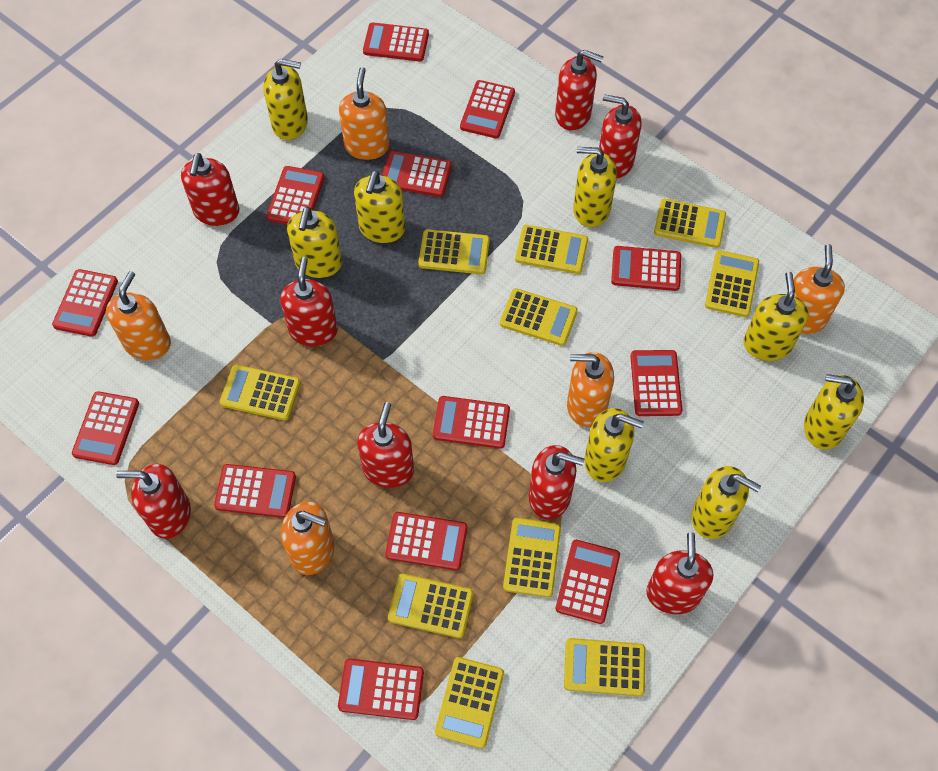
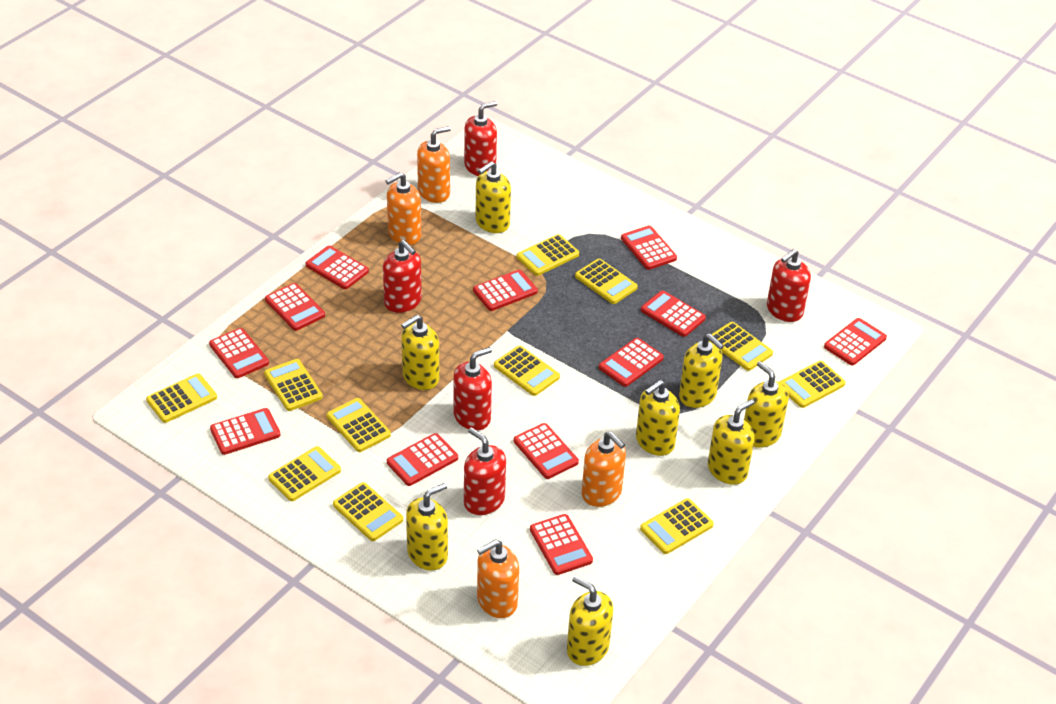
orange soap dispenser: [106,271,171,360] [281,501,335,575] [339,67,389,160] [567,352,614,427] [787,244,845,334] = 5 -> [386,172,421,245] [417,126,450,203] [477,539,519,618] [582,431,626,507] = 4
red calculator: [52,269,118,337] [72,391,139,465] [214,464,296,518] [266,166,324,224] [338,659,424,720] [363,22,429,62] [382,151,451,197] [385,512,467,570] [433,396,510,449] [460,80,515,138] [555,540,620,624] [611,246,681,291] [630,350,682,416] = 13 -> [209,328,269,378] [210,408,280,455] [265,283,325,331] [306,246,369,289] [387,433,458,486] [473,270,538,311] [514,423,579,479] [530,514,593,575] [599,338,664,387] [621,226,677,270] [641,290,706,337] [824,318,887,366] = 12
red soap dispenser: [116,464,191,539] [181,153,239,226] [280,257,338,346] [357,402,414,488] [529,445,584,520] [555,50,603,131] [599,94,641,179] [646,532,713,614] = 8 -> [383,240,422,313] [453,347,492,431] [464,101,497,176] [464,427,506,515] [767,249,811,322] = 5
yellow calculator: [220,365,301,420] [388,573,473,638] [418,229,490,274] [435,657,504,749] [500,288,578,346] [503,518,561,598] [515,225,588,274] [564,638,645,696] [654,199,726,248] [705,250,759,317] = 10 -> [146,374,217,423] [264,359,323,411] [268,446,341,501] [327,398,391,452] [333,482,403,541] [494,346,560,396] [517,234,579,276] [575,259,638,304] [640,498,714,554] [709,322,773,371] [779,361,845,408] = 11

